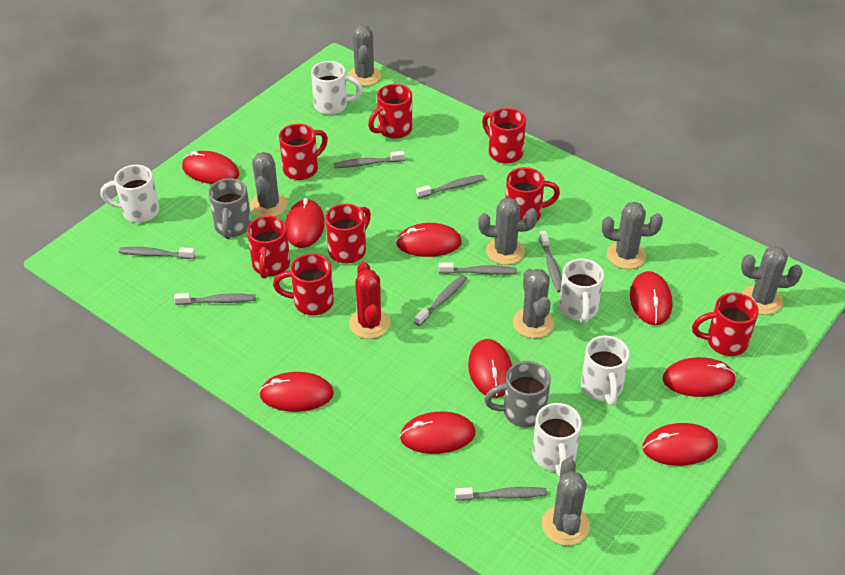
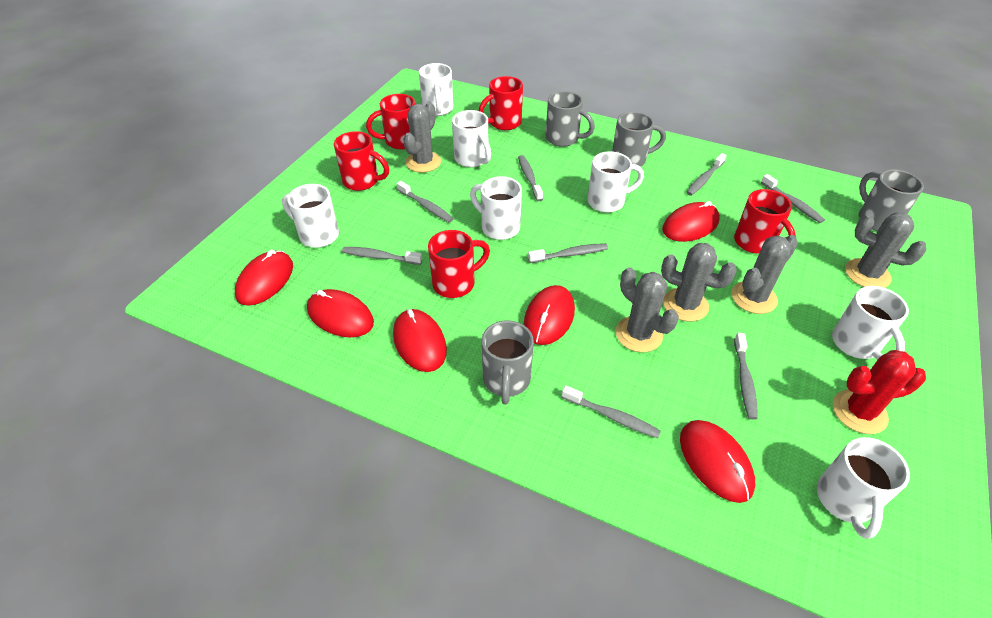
grey cactus: [250,152,288,217] [348,25,381,86] [478,198,537,265] [513,269,554,338] [542,458,590,546] [602,202,663,269] [741,246,803,315] = 7 -> [403,102,441,173] [616,267,679,352] [661,243,737,322] [732,235,798,314] [845,212,927,288] = 5
grey mug: [208,178,251,239] [484,361,551,428] = 2 -> [482,320,534,405] [546,91,595,147] [612,112,666,167] [859,169,924,231] = 4
red mouse: [182,151,239,184] [259,372,334,412] [285,198,325,248] [396,223,462,257] [400,411,476,454] [468,339,512,398] [630,271,672,325] [642,423,718,466] [663,357,736,397] = 9 -> [235,250,293,306] [307,289,374,337] [393,309,447,372] [524,285,575,345] [662,201,720,242] [680,420,755,503] = 6
red mug: [247,216,290,279] [273,253,334,315] [279,124,328,180] [325,204,371,263] [368,84,412,139] [482,108,526,164] [505,167,560,221] [692,292,759,356] = 8 -> [334,131,389,191] [366,94,415,149] [428,230,490,298] [479,76,523,130] [734,189,796,254] = 5
white mug: [100,165,159,223] [311,61,363,115] [532,403,582,477] [559,259,604,324] [581,336,629,406] = 5 -> [282,184,339,248] [419,63,453,116] [452,110,491,167] [470,176,522,240] [587,151,644,213] [817,437,910,539] [832,286,909,360] = 7

